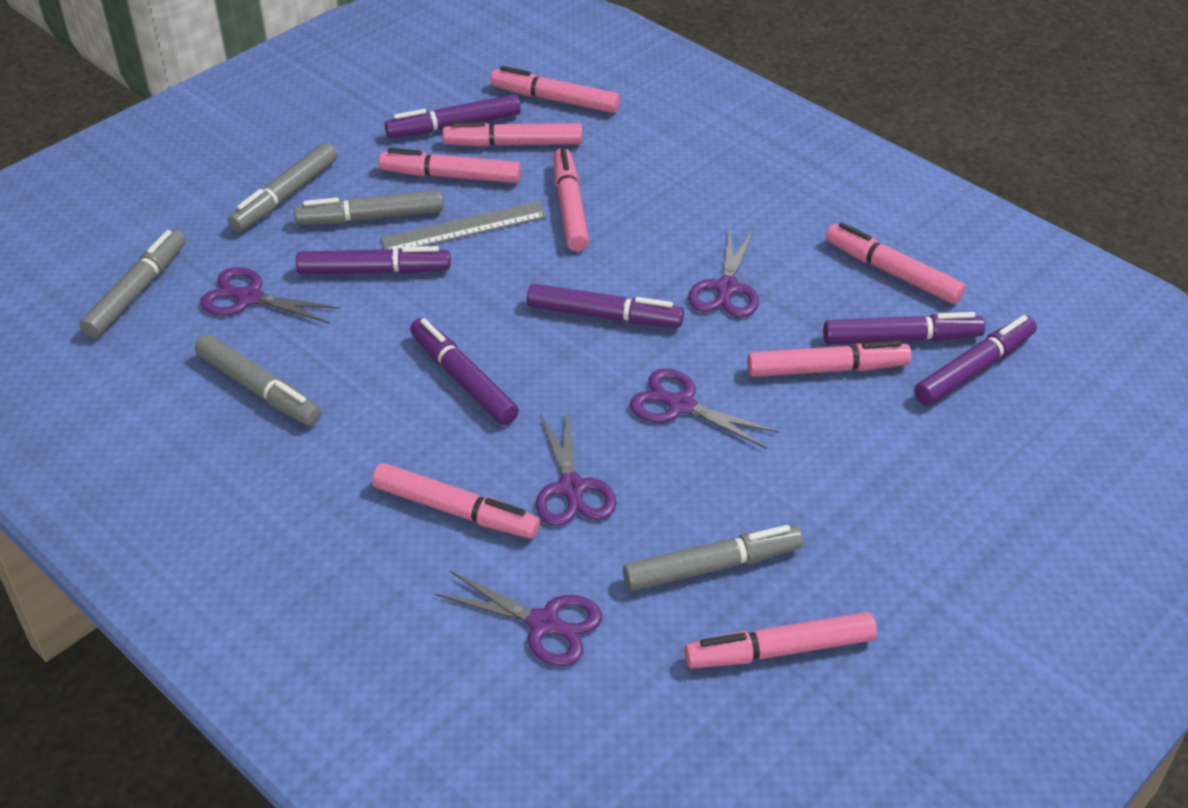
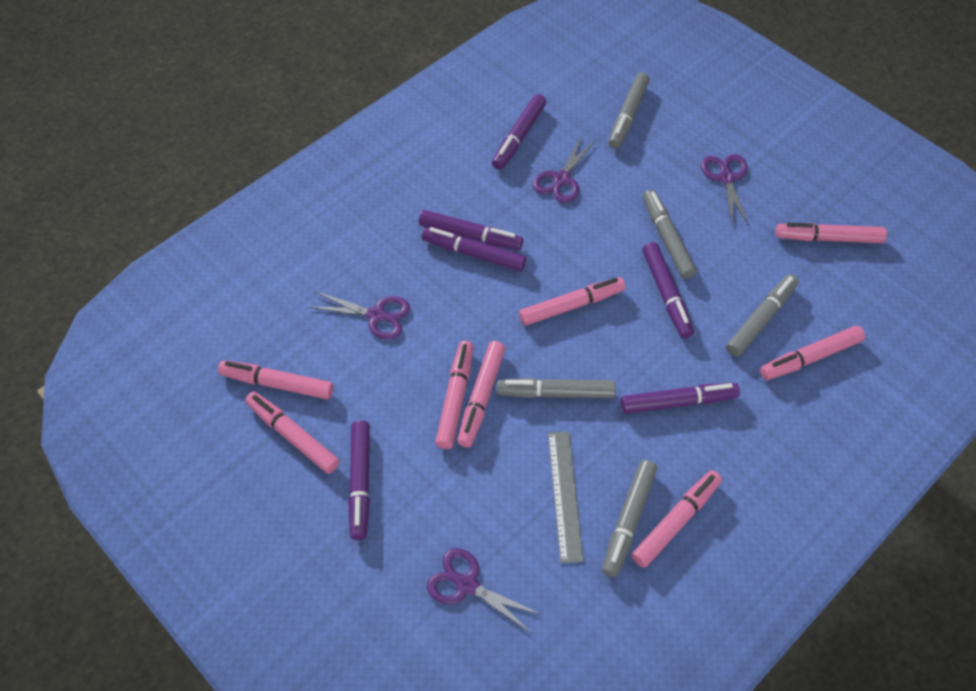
purple scissors: [200,267,341,323] [435,571,602,666] [536,410,617,526] [630,368,779,449] [688,227,759,318] = 5 -> [310,291,410,340] [427,548,542,633] [533,136,596,203] [701,154,749,226] = 4

